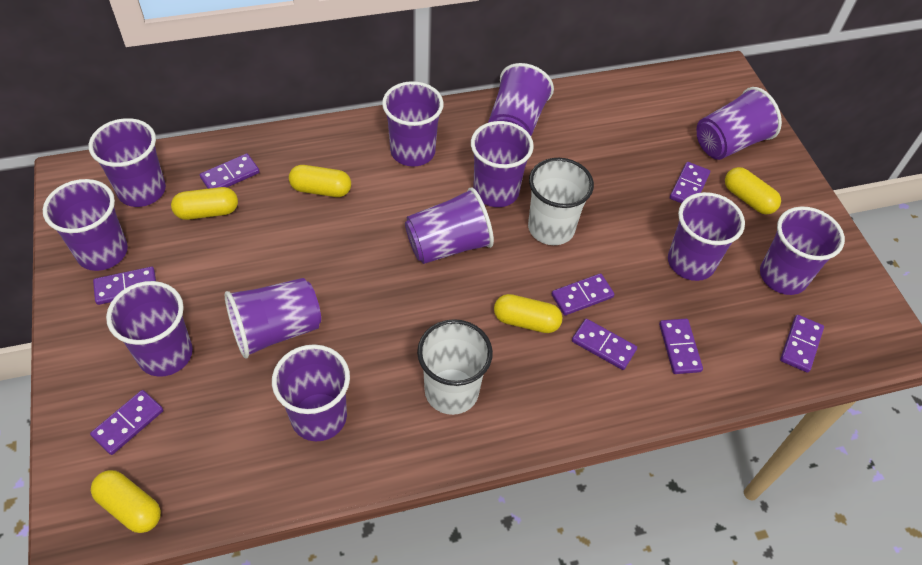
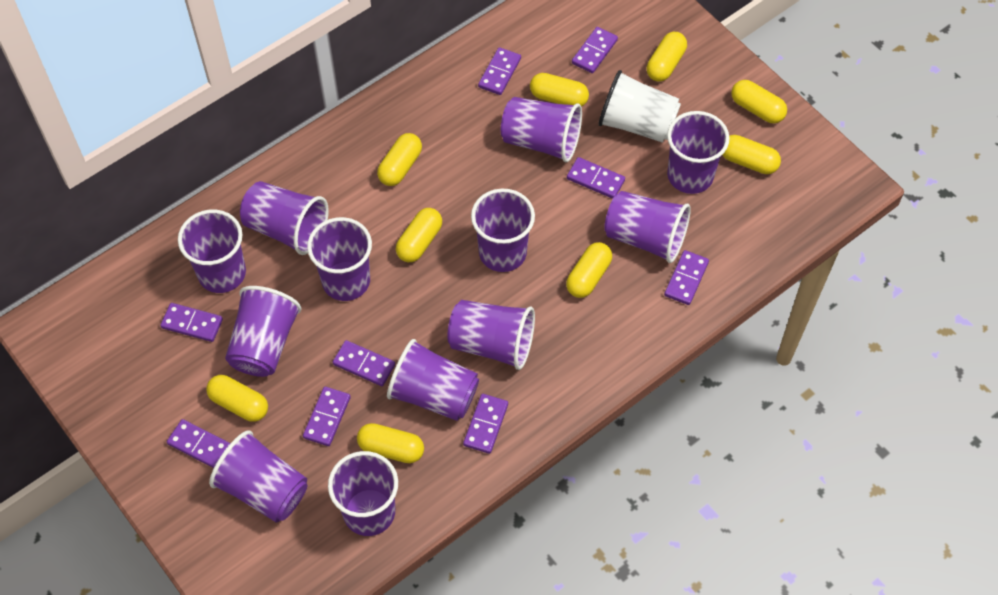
purple domino: [90,390,163,455] [93,267,156,305] [200,153,260,189] [552,273,615,315] [572,319,637,370] [659,319,703,374] [670,162,710,203] [780,315,824,373] = 8 -> [160,303,223,342] [167,419,230,468] [303,387,351,446] [333,340,395,386] [463,394,508,454] [478,47,521,95] [567,157,625,199] [572,27,618,73] [664,250,709,305] = 9
white cup: [417,319,493,415] [528,158,594,245] = 2 -> [598,70,681,143] = 1
yellow capsule: [91,470,161,533] [171,187,238,220] [289,165,351,197] [494,294,562,333] [725,167,781,215] = 5 -> [206,375,268,421] [357,423,424,463] [377,133,422,186] [396,208,442,262] [530,73,589,107] [566,242,612,298] [646,32,687,81] [722,135,781,174] [731,80,787,123] = 9

